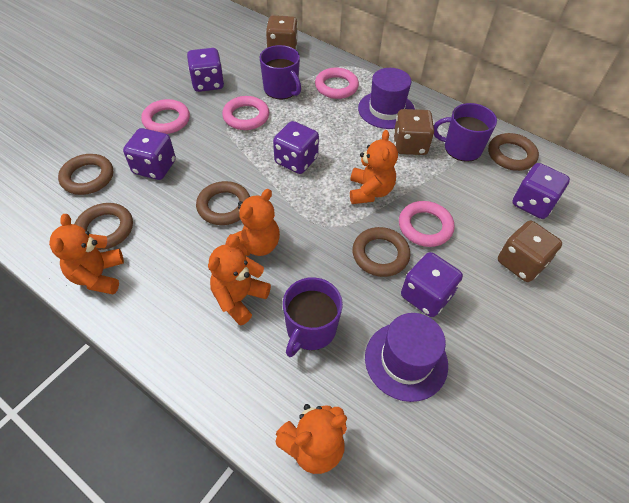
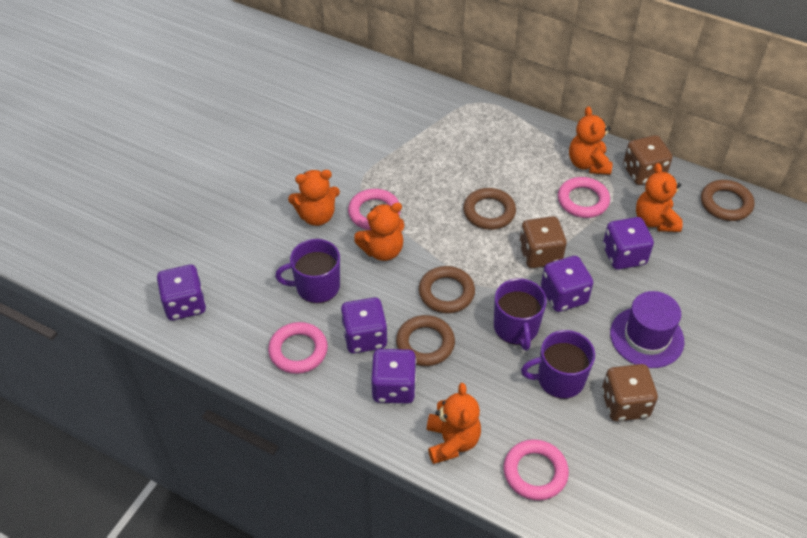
brown ring: [58,154,113,195] [75,203,133,250] [196,181,250,225] [352,227,410,277] [488,133,539,171] = 5 -> [396,315,455,366] [419,266,475,314] [463,188,516,230] [701,180,754,221] = 4
purple hat: [358,68,415,129] [365,313,448,402] = 2 -> [610,291,684,368] = 1

